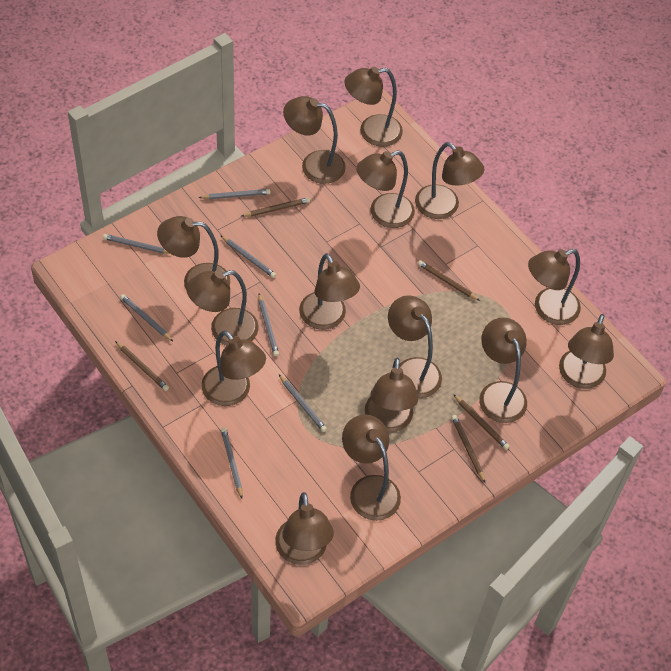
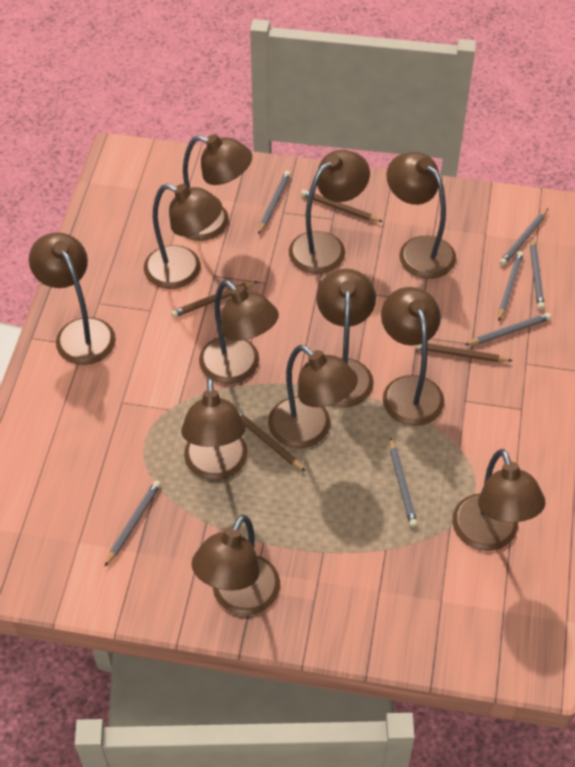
brown lamp: [157,216,230,290] [187,270,259,346] [201,330,266,406] [275,492,334,565] [283,96,346,184] [299,253,360,330] [342,414,401,521] [344,67,403,147] [356,150,415,228] [365,358,419,432] [388,295,442,398] [415,142,484,219] [479,317,527,423] [528,249,581,325] [559,314,614,389] = 15 -> [29,232,116,365] [144,183,222,289] [181,377,248,480] [183,134,252,241] [191,515,280,615] [199,280,279,384] [268,345,358,448] [289,150,370,274] [316,269,376,408] [381,287,444,426] [386,152,456,279] [452,449,546,551] = 12
brown pencil: [115,341,169,391] [241,197,310,217] [418,260,480,301] [451,415,485,483] [453,394,510,450] = 5 -> [171,281,258,317] [238,411,306,472] [301,190,383,222] [415,343,512,362] = 4

